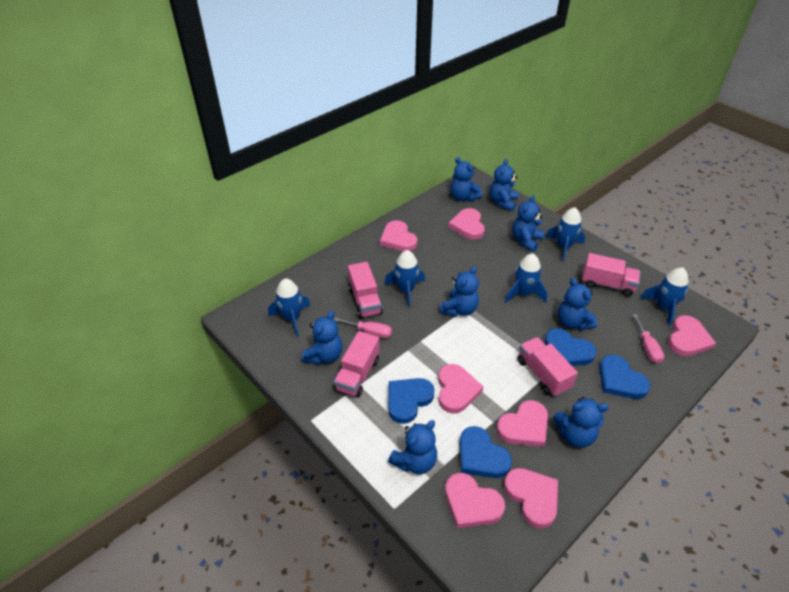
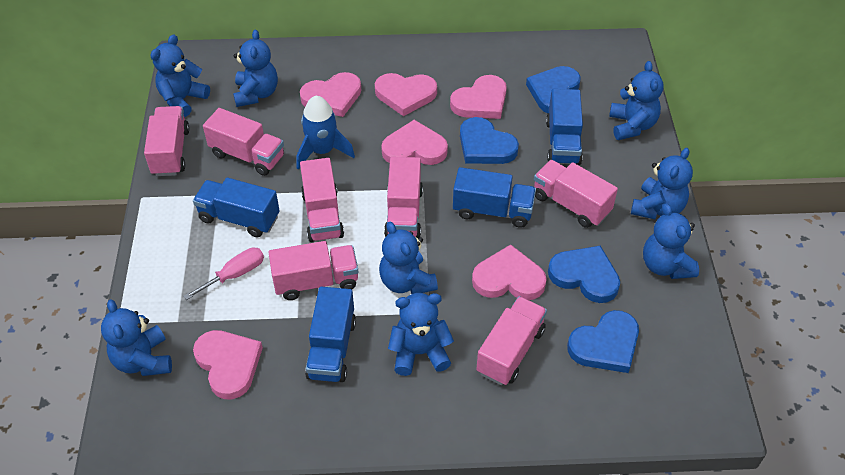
blue rocket: [268,278,311,337] [384,250,425,308] [505,253,548,303] [545,207,585,262] [640,267,689,326] = 5 -> [297,96,355,170] = 1
blue truck: none = 0 -> [193,178,280,237] [305,287,356,382] [453,167,536,228] [546,89,583,165] = 4
pink heart: [380,220,417,251] [438,364,483,414] [445,473,505,528] [448,208,485,240] [496,400,548,447] [504,468,558,529] [668,315,716,356] = 7 -> [193,330,263,399] [300,72,361,117] [375,73,437,116] [381,120,448,165] [450,75,507,119] [472,244,547,300] = 6
pink screwdriver: [334,318,392,338] [633,314,664,363] = 2 -> [183,247,264,300] = 1
pink truck: [334,331,380,398] [348,262,383,319] [518,337,578,397] [582,253,640,297] = 4 -> [144,106,190,176] [203,108,284,176] [268,241,358,300] [300,158,344,242] [384,157,423,238] [476,296,547,385] [534,160,618,228] = 7

